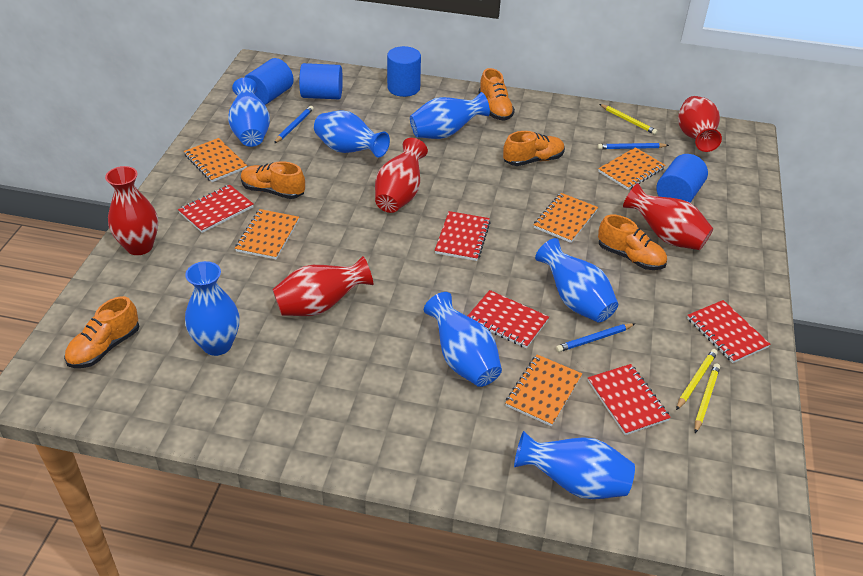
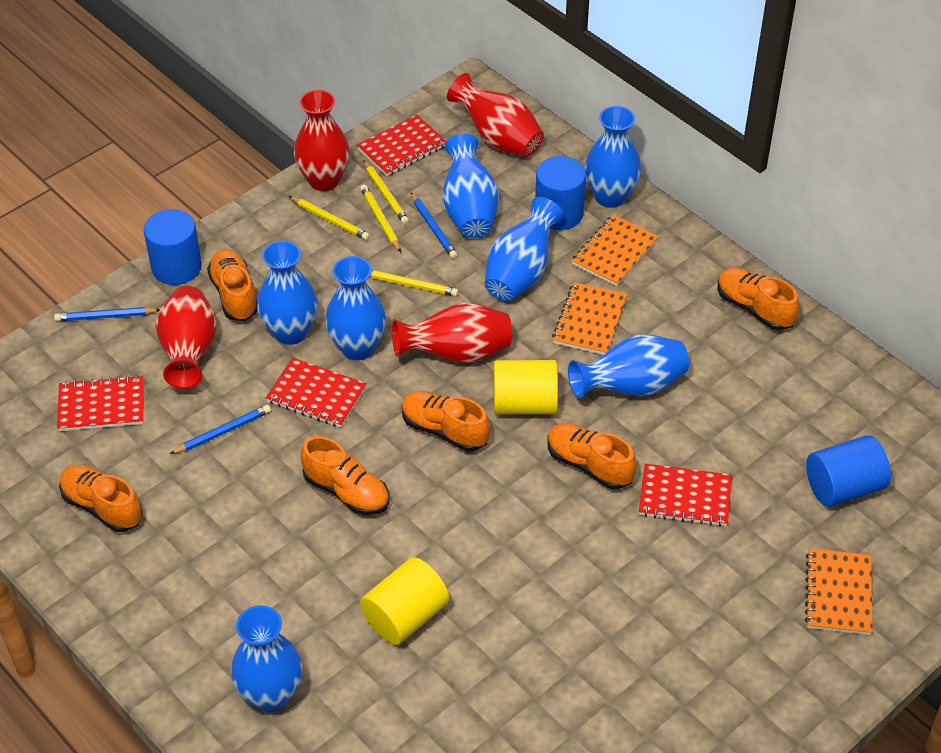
blue cylinder: [244,58,294,105] [299,63,343,99] [387,46,421,97] [656,154,708,203] = 4 -> [144,209,202,285] [535,156,586,230] [806,435,891,507] = 3
orange notebook: [184,138,247,182] [235,209,299,259] [505,355,582,426] [534,193,598,243] [598,147,665,190] = 5 -> [552,282,627,355] [571,215,658,286] [805,548,872,635] = 3
orange shoe: [64,296,139,368] [241,161,305,199] [479,68,515,121] [503,131,565,166] [598,214,667,270] = 5 -> [59,465,143,532] [207,249,258,321] [301,436,389,515] [401,391,490,452] [547,423,637,489] [717,268,799,331] = 6
red notebook: [178,185,254,233] [435,211,490,261] [468,290,549,349] [588,364,671,435] [687,300,770,363] = 5 -> [57,375,144,431] [266,358,367,427] [357,115,446,176] [639,464,732,527] = 4
red vase: [105,166,158,255] [272,256,373,316] [375,138,428,213] [623,183,713,250] [678,96,722,152] = 5 -> [155,286,217,389] [294,90,350,191] [392,302,512,363] [447,73,544,157] = 4
yellow cylinder: none = 0 -> [360,557,449,645] [493,360,558,414] = 2
yellow pencil: [600,104,658,135] [676,349,718,410] [695,363,720,433] = 3 -> [289,196,370,240] [360,185,401,252] [364,160,409,224] [369,270,458,296] = 4

